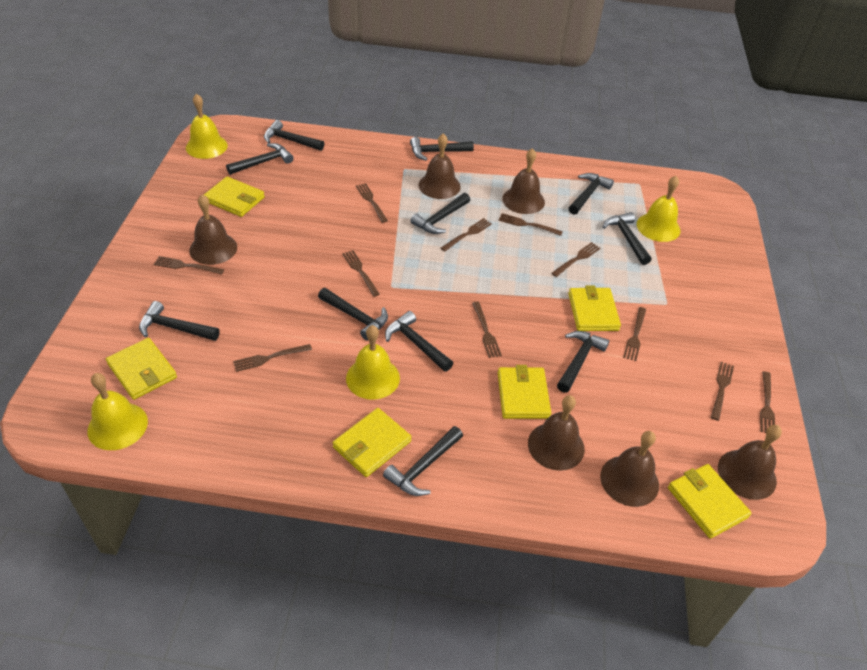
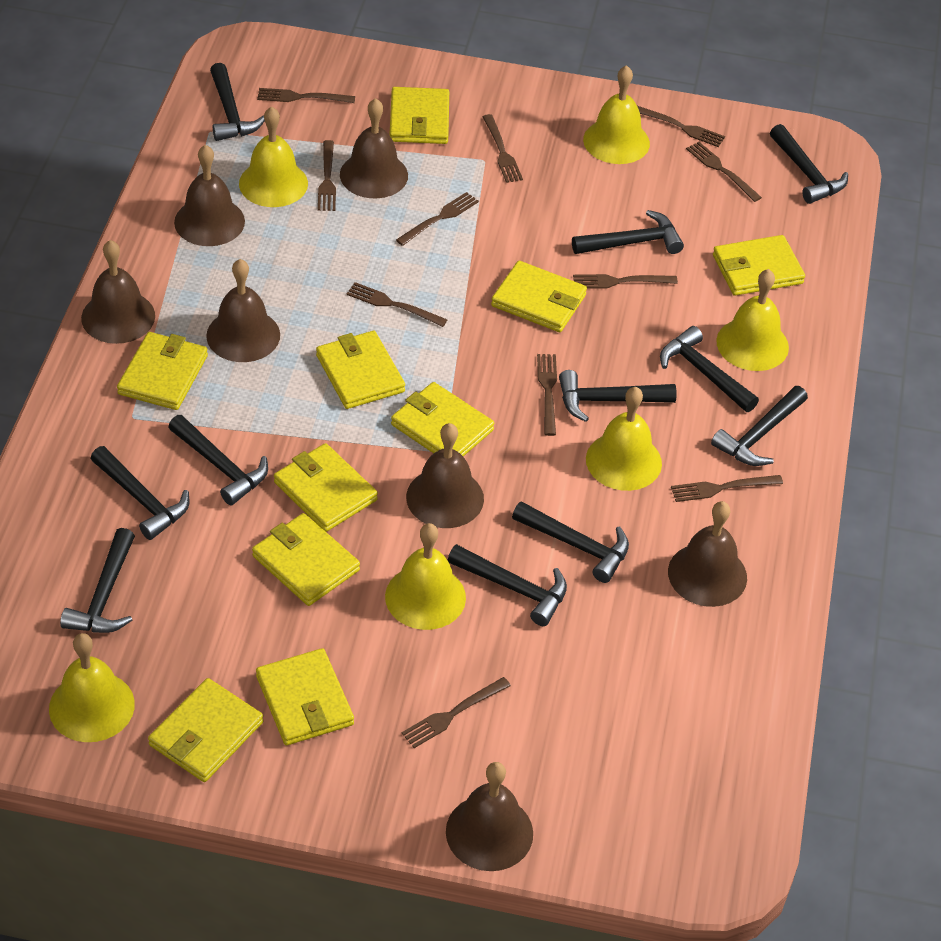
brown bell: [189,195,237,265] [419,134,461,199] [502,148,545,214] [528,395,585,471] [600,431,659,507] [718,425,782,500] = 6 -> [81,240,155,344] [174,145,245,246] [206,259,280,362] [340,98,408,199] [406,423,484,528] [446,762,533,871] [668,501,747,607] = 7
yellow bell: [87,373,148,450] [186,94,228,159] [346,325,400,400] [637,176,680,242] = 4 -> [49,633,135,742] [239,106,308,207] [385,523,466,630] [583,65,650,164] [586,387,662,491] [716,269,789,371] = 6
yellow wallet: [106,338,177,400] [204,176,265,217] [333,408,411,477] [498,365,551,419] [568,285,621,331] [668,464,751,539] = 6 -> [117,332,208,410] [148,678,263,782] [252,513,360,606] [256,648,354,745] [274,443,378,532] [316,331,405,409] [390,87,449,144] [391,382,494,456] [491,261,587,332] [713,235,805,296] = 10

